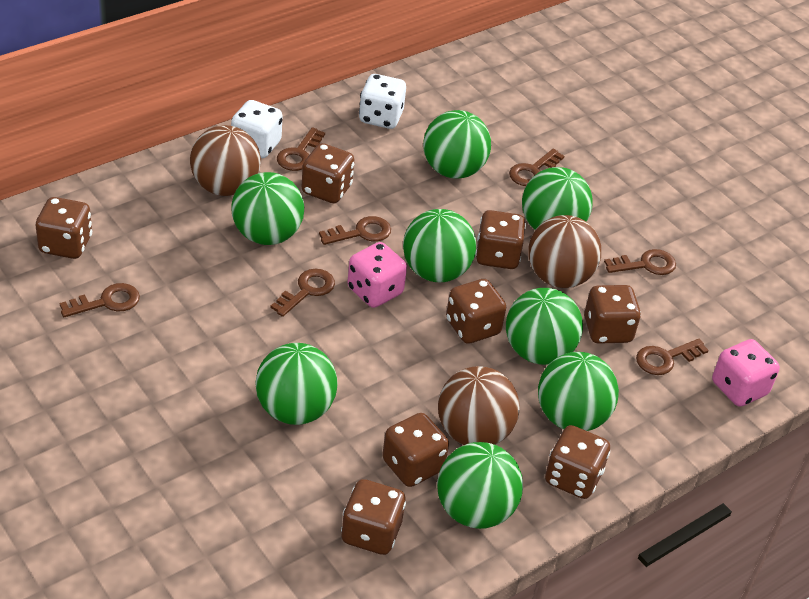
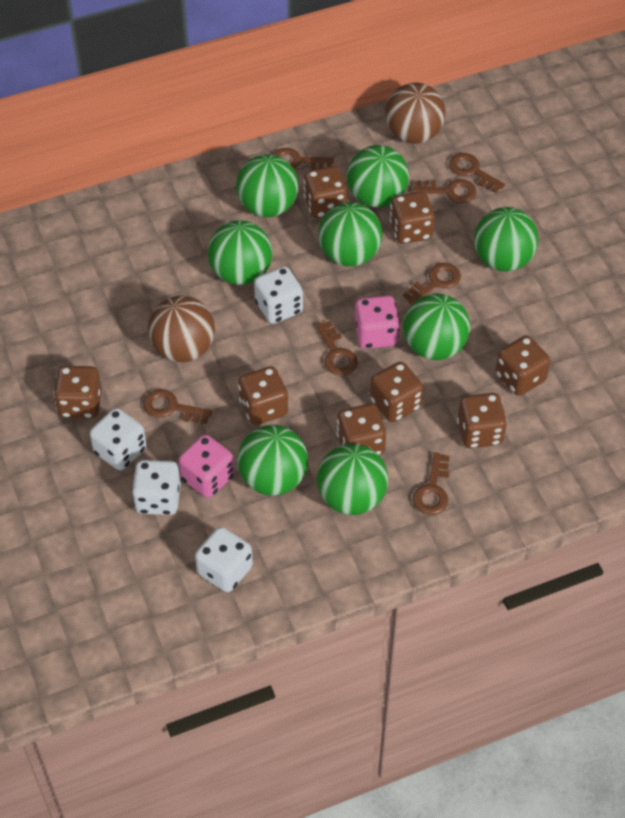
brown ball: [190,125,261,196] [438,366,520,445] [528,215,601,288] = 3 -> [148,296,215,362] [385,83,445,144] = 2
white dice: [231,100,282,158] [359,74,406,129] = 2 -> [90,408,146,470] [132,460,181,515] [195,527,253,592] [254,267,303,324] = 4

